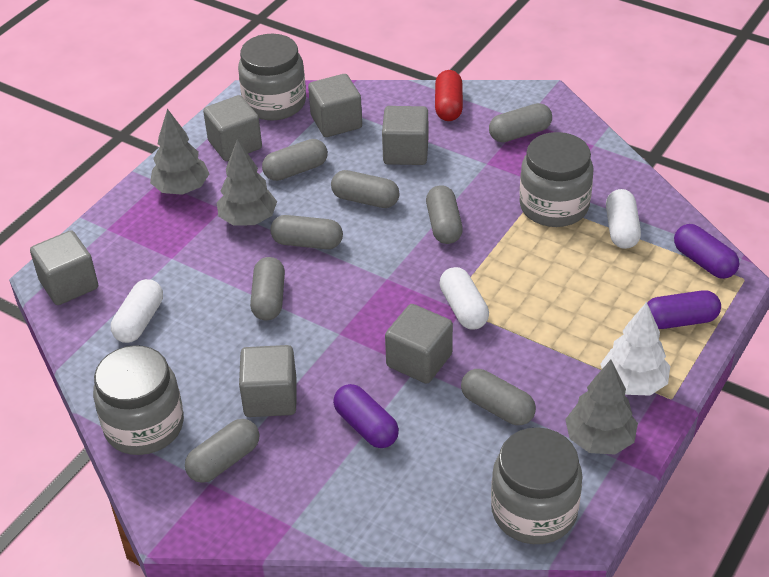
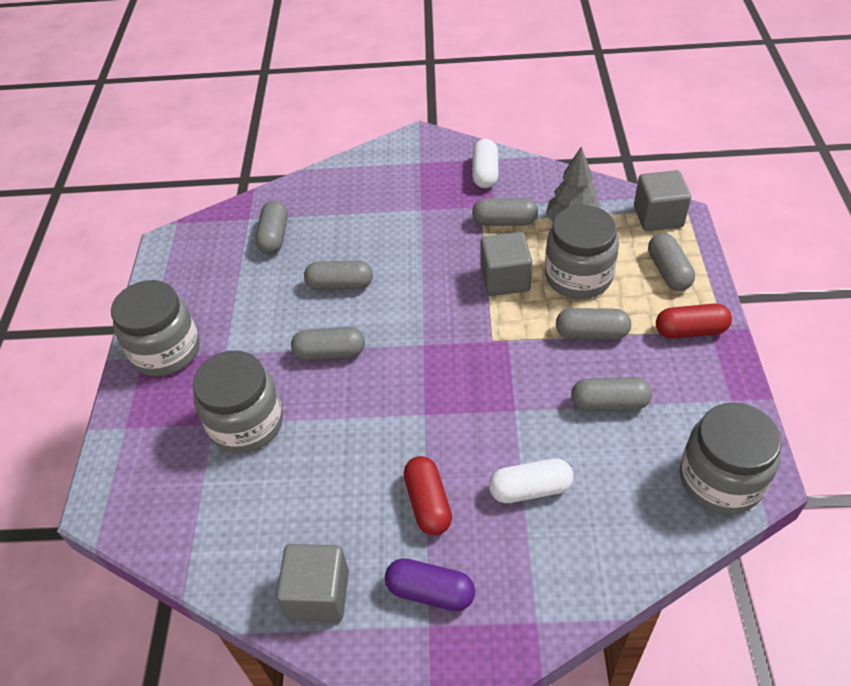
grey capsule: [185,419,259,483] [250,257,285,320] [262,139,327,181] [270,215,343,249] [331,170,400,208] [426,185,463,244] [461,369,536,425] [489,103,552,142] = 8 -> [255,201,288,254] [291,327,365,360] [304,260,373,290] [472,198,538,226] [556,308,631,340] [571,377,652,412] [648,233,695,291] = 7
grey cube: [30,230,98,305] [203,95,262,161] [239,345,297,417] [308,74,362,137] [382,106,428,165] [385,304,453,384] = 6 -> [276,544,349,622] [480,232,532,296] [634,170,691,231] = 3
grey tree: [150,109,209,195] [217,139,277,226] [565,360,638,455] = 3 -> [546,147,601,222] = 1
purple capsule: [333,384,399,448] [647,291,721,329] [674,224,739,279] = 3 -> [385,558,475,611] = 1
red capsule: [435,70,463,121] = 1 -> [404,456,452,535] [656,303,732,339] = 2
white capsule: [111,279,163,343] [439,267,489,330] [606,189,641,249] = 3 -> [472,139,498,188] [489,458,574,503] = 2
white tree: [601,302,670,396] = 1 -> none = 0

